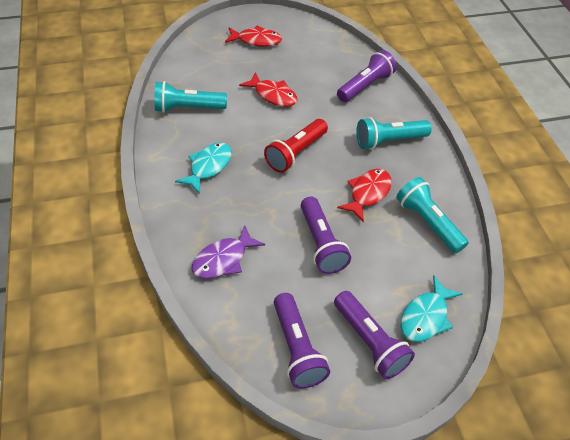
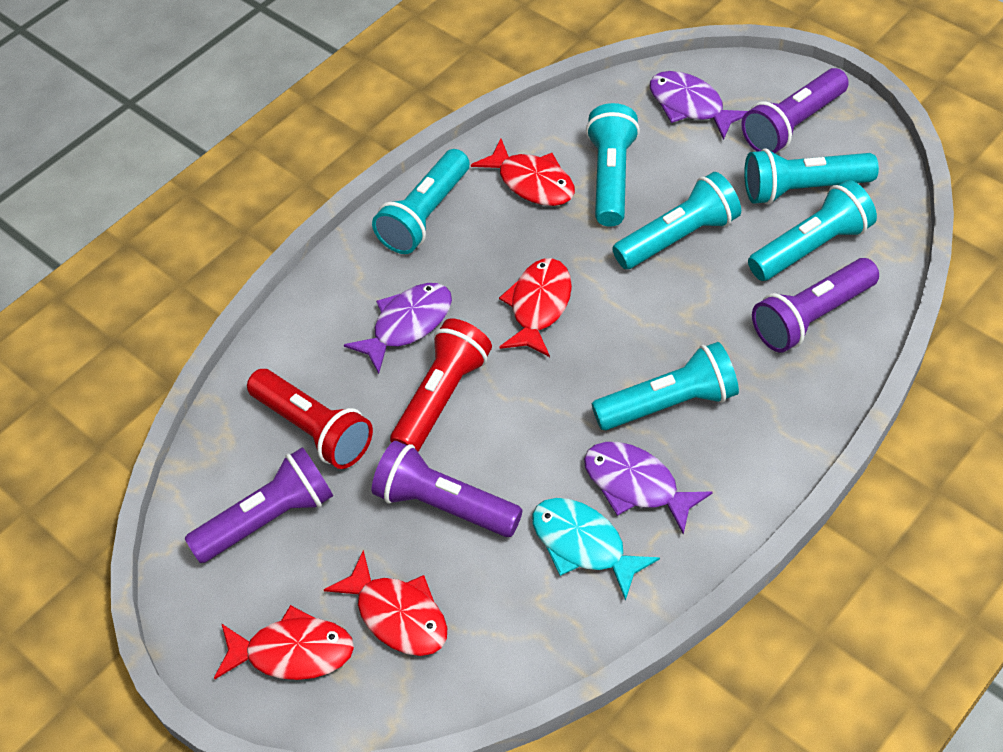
purple fish: [192,225,265,279] = 1 -> [344,283,452,374] [584,442,713,535] [650,71,748,140] = 3
red fish: [225,26,282,47] [239,72,298,107] [337,169,392,222] = 3 -> [214,605,354,680] [324,550,447,656] [471,138,575,206] [499,258,572,357] = 4
red flashlight: [264,119,328,173] = 1 -> [247,369,373,469] [390,319,492,452] = 2
turquoise fish: [175,142,232,194] [401,275,463,342] = 2 -> [532,498,660,601] = 1
turquoise flashlight: [154,81,227,113] [356,117,432,150] [396,177,469,254] = 3 -> [372,149,470,254] [586,103,640,227] [592,342,739,430] [612,172,741,269] [744,149,879,205] [748,180,877,281] = 6

